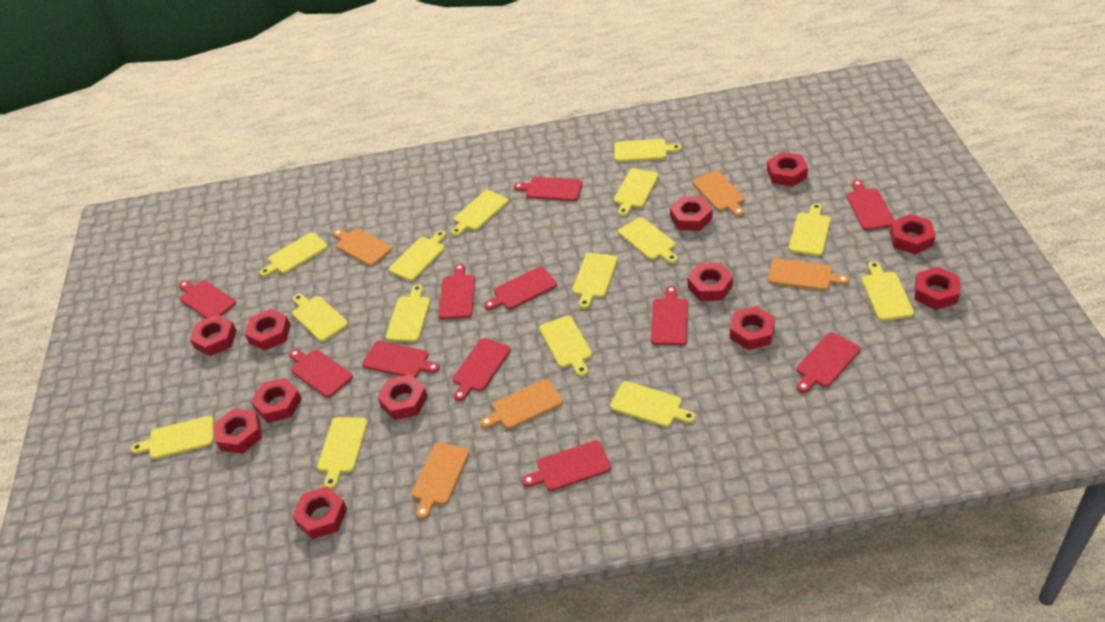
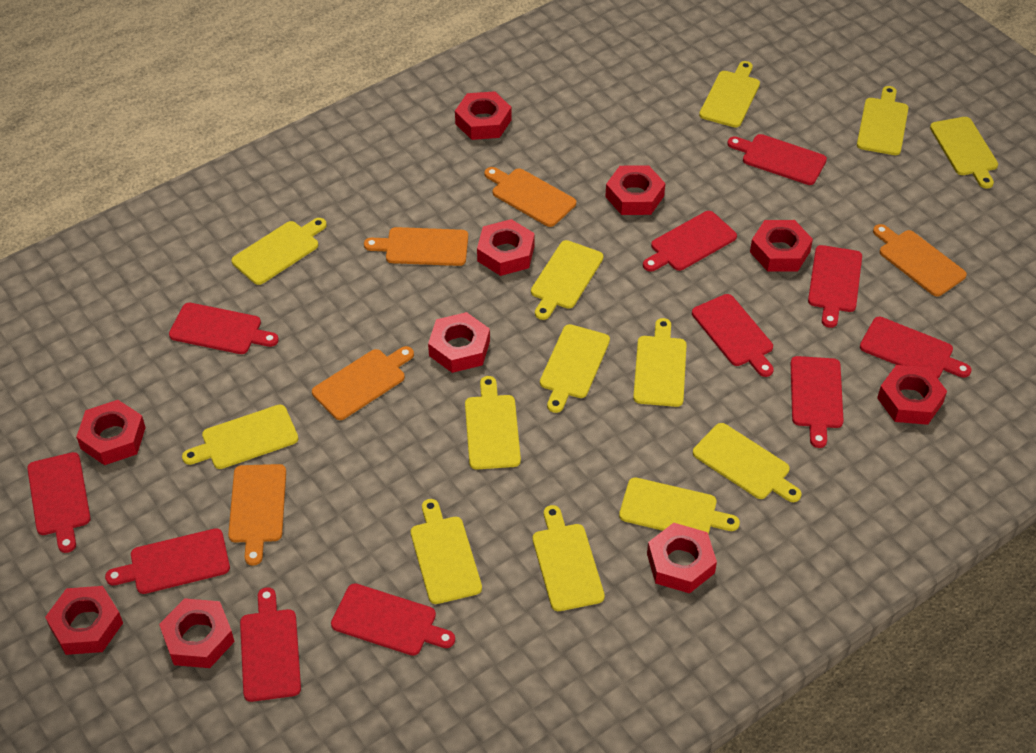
red nut: [190,314,237,356] [214,408,262,454] [245,309,291,351] [251,378,302,423] [292,486,347,539] [377,375,428,420] [670,196,712,231] [688,263,733,301] [730,306,775,350] [767,152,808,187] [890,214,935,254] [915,267,960,310] = 12 -> [45,586,123,655] [76,400,146,465] [159,598,235,668] [428,312,490,373] [455,91,512,140] [477,219,535,276] [605,165,665,215] [647,523,717,593] [750,220,813,272] [877,365,947,425] = 10
yellow cutting board: [131,416,214,459] [260,232,328,277] [292,294,348,342] [317,417,368,489] [386,284,430,342] [389,231,446,281] [451,190,508,236] [539,316,592,376] [572,253,618,309] [610,381,696,427] [614,139,681,162] [614,168,659,216] [618,217,678,263] [789,203,831,256] [862,261,914,321] = 15 -> [182,405,298,469] [231,218,327,285] [411,499,482,604] [465,376,521,469] [531,240,603,320] [533,505,605,611] [540,324,610,413] [619,477,740,535] [633,318,687,407] [693,423,801,502] [699,61,760,128] [857,86,908,155] [930,117,998,188] = 13

